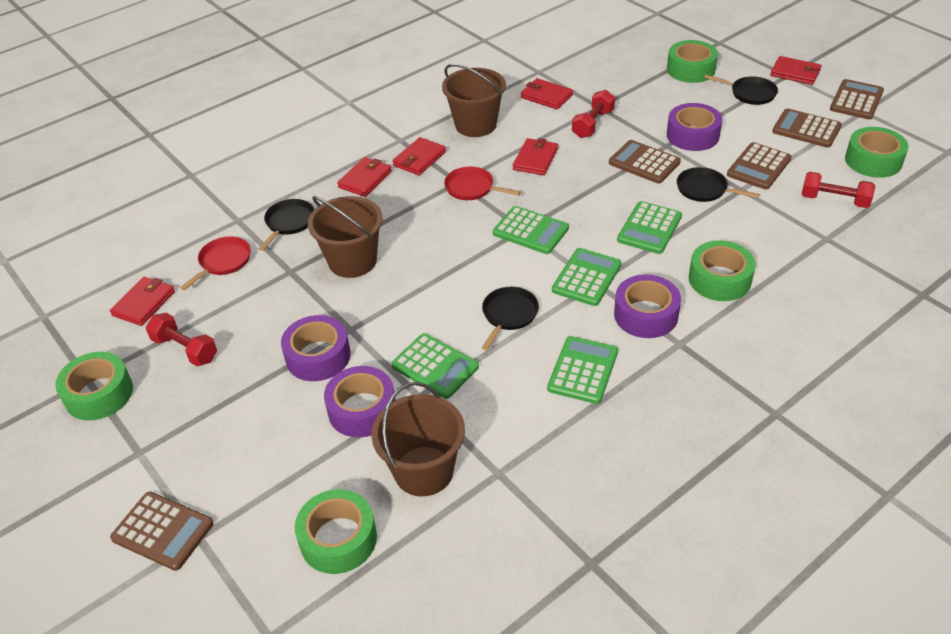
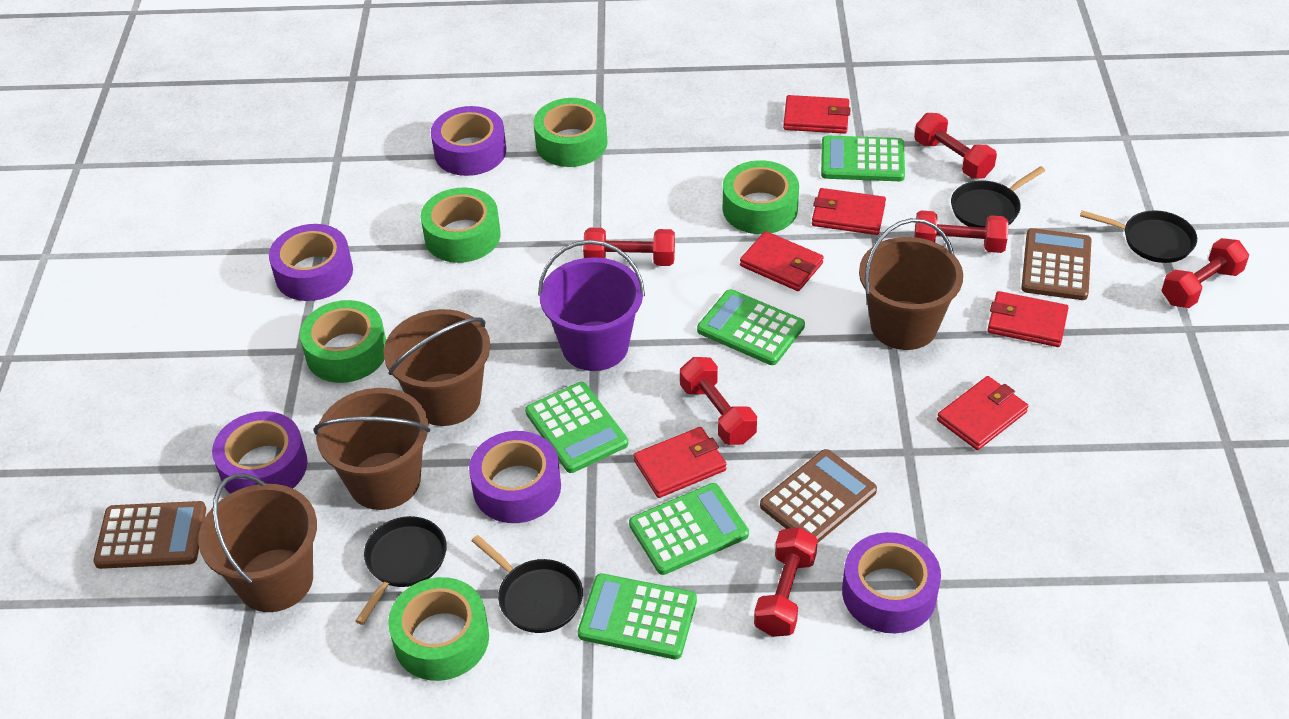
brown bucket: [308,196,383,278] [371,382,465,497] [442,64,506,137] = 3 -> [198,473,317,612] [313,388,430,510] [384,309,490,426] [859,218,963,350] = 4
brown calculator: [110,492,214,571] [609,140,681,184] [727,142,792,190] [772,108,842,148] [830,79,884,120] = 5 -> [93,501,206,569] [760,449,877,543] [1021,228,1092,300] = 3
purple bucket: none = 0 -> [538,240,645,371] = 1
purple tape: [281,315,351,381] [324,366,396,437] [614,274,681,338] [667,103,722,151] = 4 -> [212,411,308,494] [269,224,353,301] [431,106,506,176] [469,431,561,523] [842,532,941,633] = 5
red dumbbell: [146,313,217,366] [572,90,615,138] [802,172,875,208] = 3 -> [583,228,675,266] [680,357,757,445] [754,527,818,637] [914,113,997,178] [914,210,1009,253] [1162,238,1249,308] = 6
red pan: [180,236,251,290] [444,167,521,200] = 2 -> none = 0

